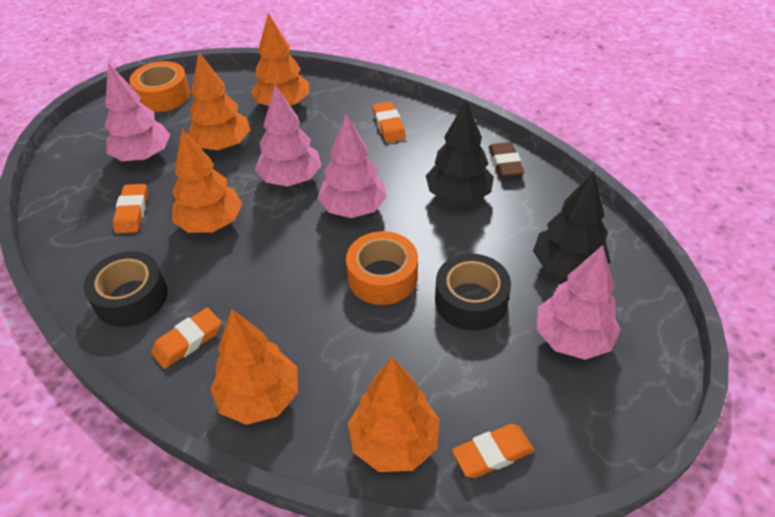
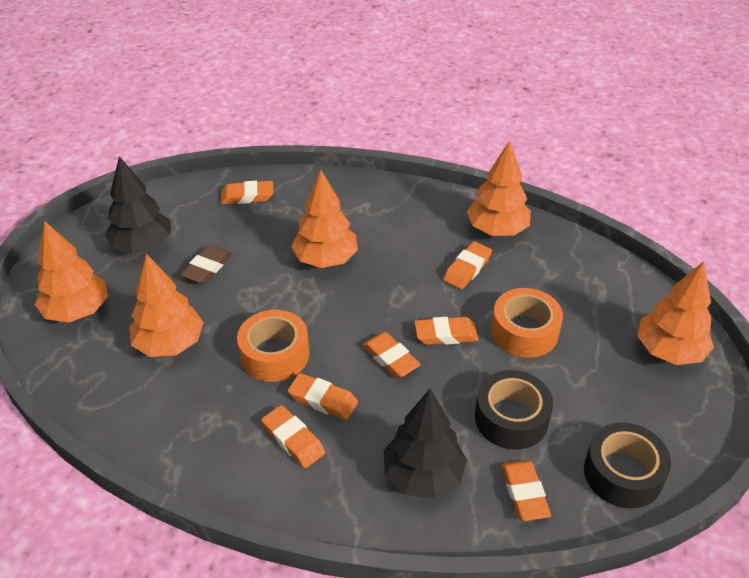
orange eraser: [113,184,148,233] [151,308,221,369] [373,101,406,143] [452,424,534,478] = 4 -> [221,181,274,204] [261,405,325,468] [288,373,358,420] [362,332,421,378] [414,317,479,345] [443,241,492,289] [501,460,551,521] = 7
pink tree: [105,63,170,161] [255,85,322,187] [318,114,387,218] [537,245,621,360] = 4 -> none = 0

